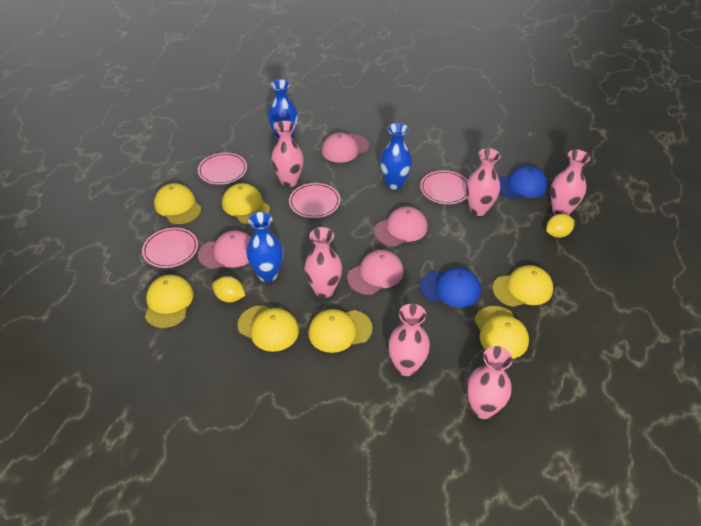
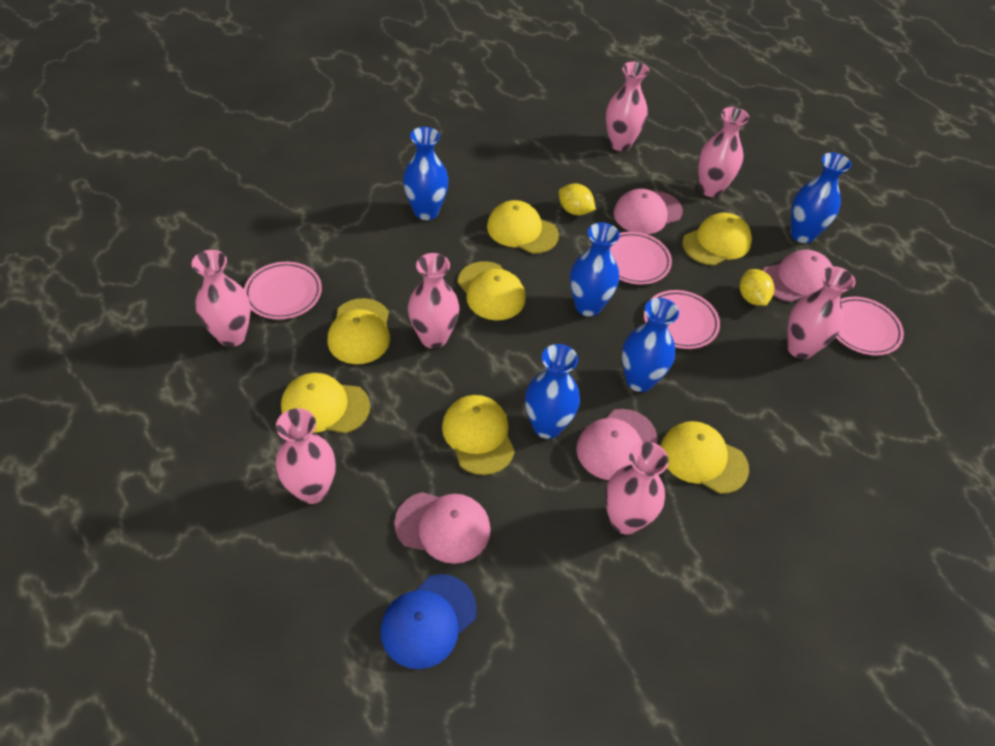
blue cap: [420,268,481,308] [499,166,548,199] = 2 -> [380,574,477,669] = 1
blue vase: [246,212,283,282] [268,79,298,140] [380,123,412,189] = 3 -> [403,127,449,220] [525,344,580,439] [570,222,620,316] [622,298,679,392] [790,152,851,243] = 5
pink vase: [271,121,304,187] [304,227,342,298] [388,304,430,376] [466,148,501,216] [467,346,512,419] [551,150,590,215] = 6 -> [191,250,251,347] [275,408,336,504] [408,253,459,349] [605,442,669,535] [606,62,649,151] [698,107,749,197] [787,266,855,359] = 7

